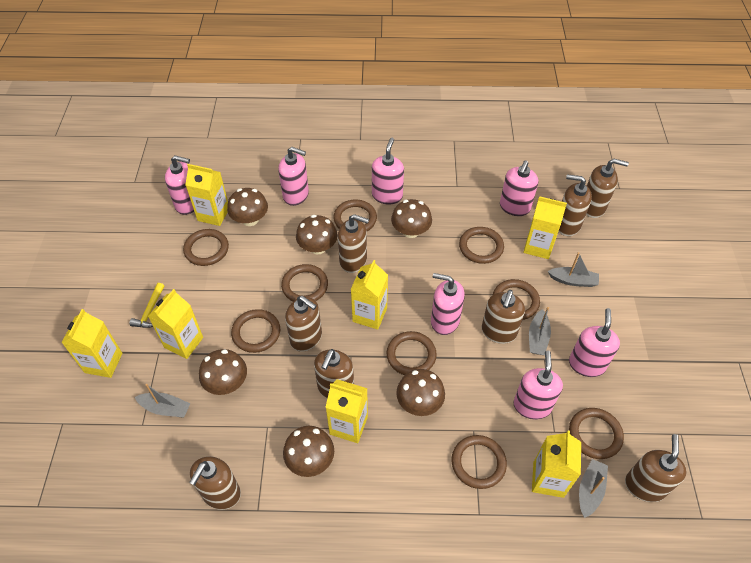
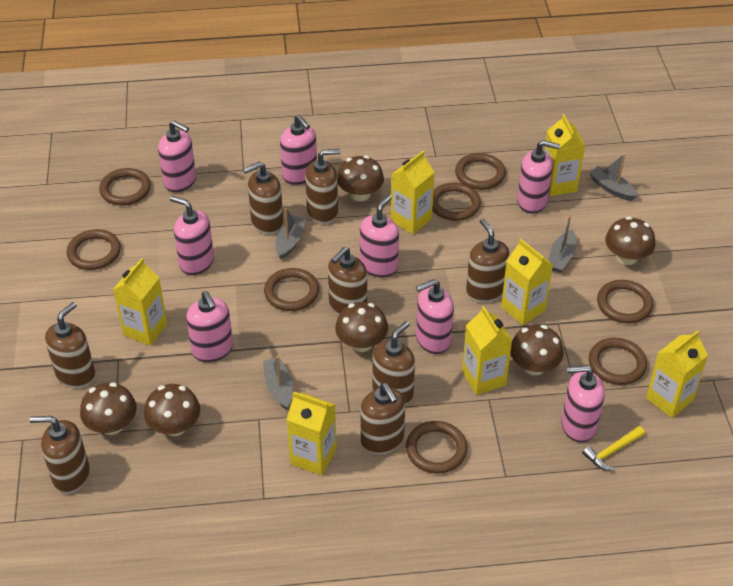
brown ring: [183,229,229,266] [231,309,280,353] [281,264,328,301] [333,200,377,231] [386,331,437,375] [452,435,507,489] [459,227,504,264] [493,279,540,320] [569,408,624,459] = 9 -> [67,229,121,270] [99,168,151,205] [264,268,319,311] [406,421,467,474] [432,183,481,221] [455,153,506,190] [589,338,647,385] [597,280,653,323] = 8
pink soap dispenser: [165,155,194,215] [278,147,309,206] [372,138,404,205] [431,273,465,335] [500,160,538,216] [513,350,563,419] [569,308,620,377] = 7 -> [158,120,196,192] [170,196,214,275] [186,291,233,362] [280,115,317,185] [360,194,399,278] [416,279,454,354] [517,140,560,214] [561,365,605,443] = 8

